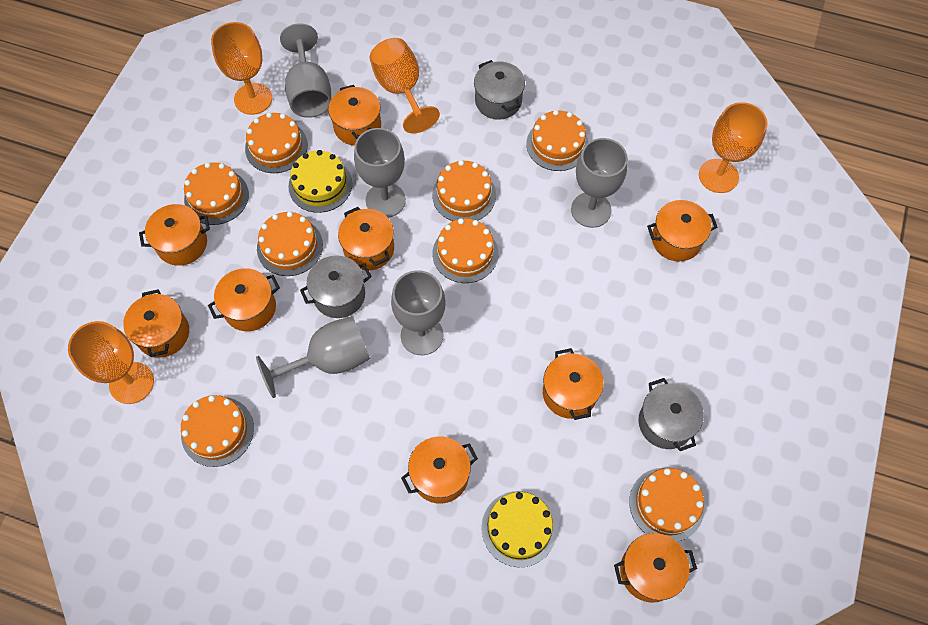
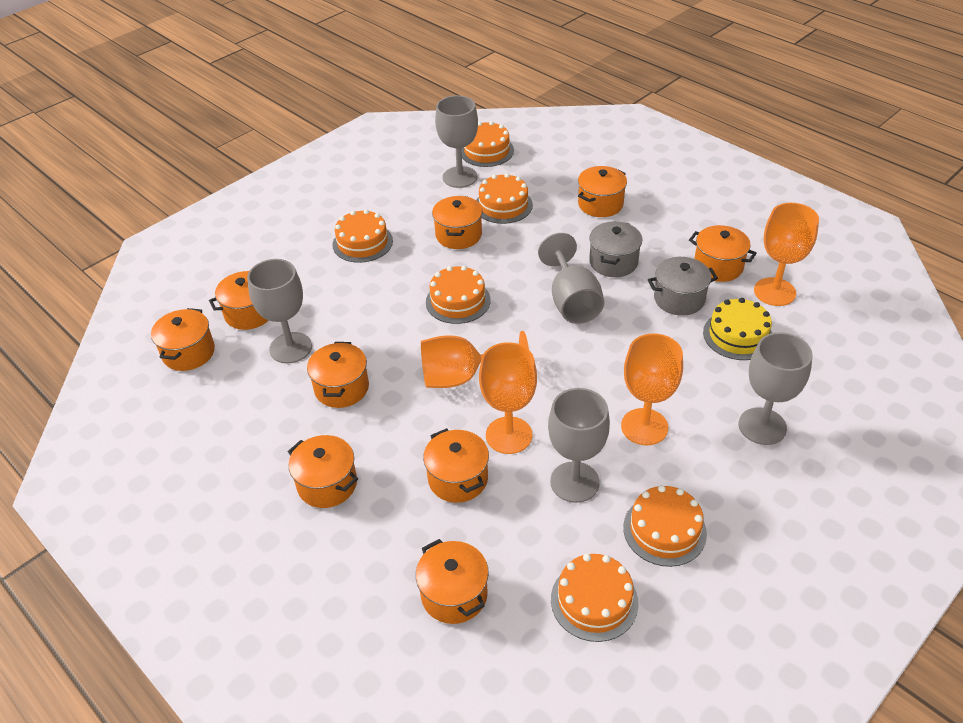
grey pot: [300,255,372,318] [474,60,525,120] [638,378,704,451] = 3 -> [589,221,642,277] [648,257,718,316] = 2
orange cake: [181,395,254,467] [184,162,249,225] [245,112,308,173] [257,211,323,276] [432,160,496,221] [433,218,498,283] [526,110,588,171] [629,468,705,542] = 8 -> [333,209,393,263] [426,266,491,324] [461,121,514,167] [476,173,533,224] [551,554,639,642] [623,485,707,567] = 6
yellow cake: [288,150,352,213] [481,491,557,567] = 2 -> [703,298,772,360] = 1

